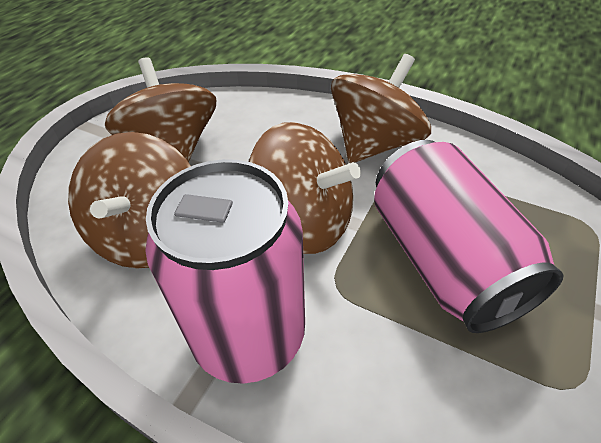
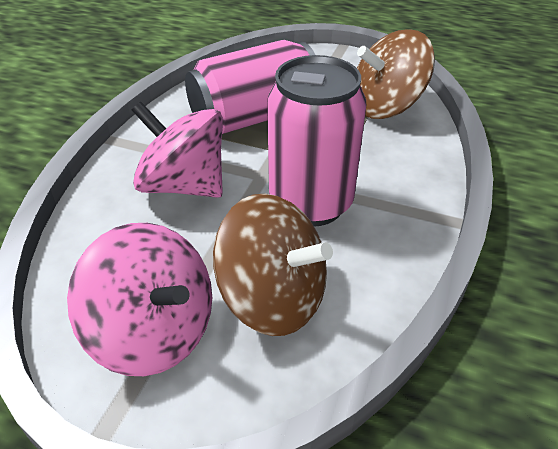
brown spinning top: [68,132,191,269] [105,57,216,162] [249,122,361,254] [331,54,431,163] = 4 -> [213,194,333,336] [357,29,435,119] = 2
pink spinning top: none = 0 -> [67,223,212,376] [132,102,223,198] = 2

